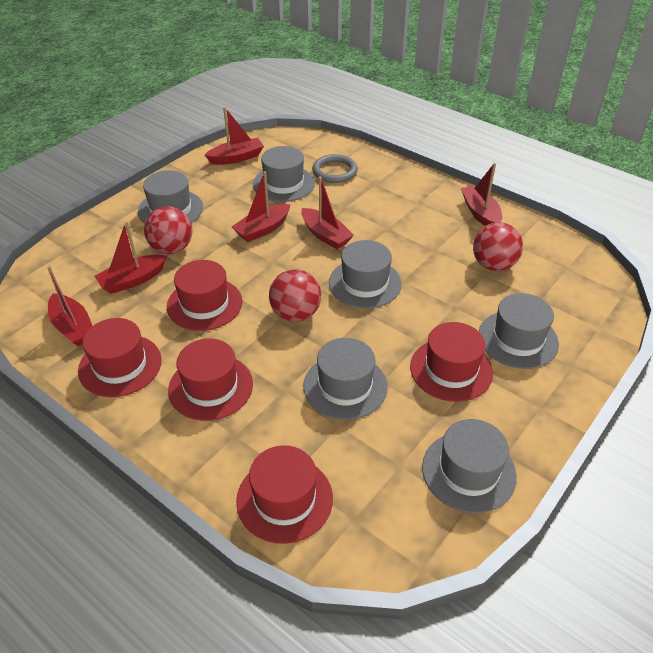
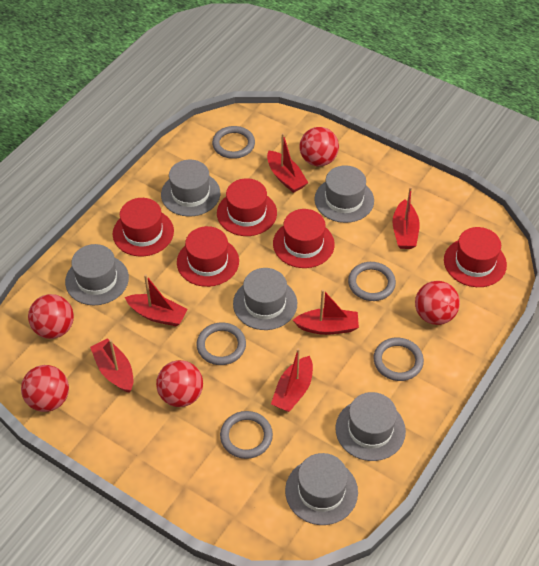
grey ring: [312,154,358,183] = 1 -> [196,322,246,365] [212,126,255,159] [220,411,273,459] [348,262,396,301] [373,337,424,381] = 5
red ball: [144,206,192,254] [269,269,321,322] [473,222,523,271] = 3 -> [21,365,69,412] [28,294,74,339] [156,360,203,407] [299,127,339,166] [415,281,460,325] = 5

